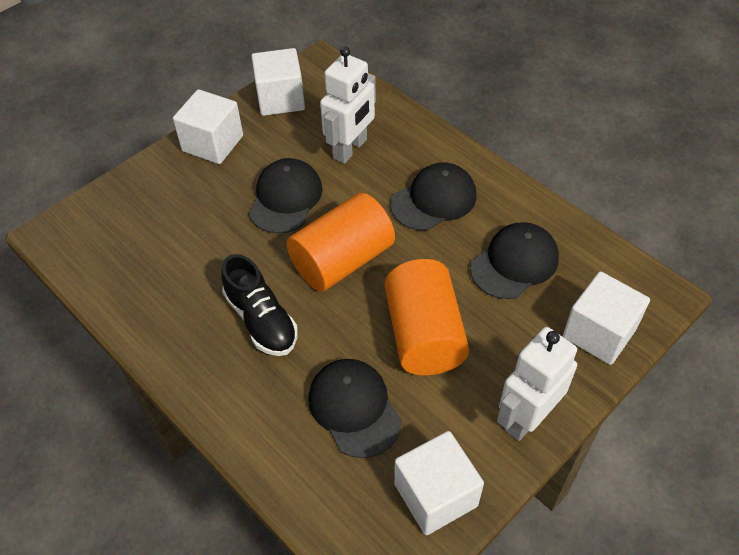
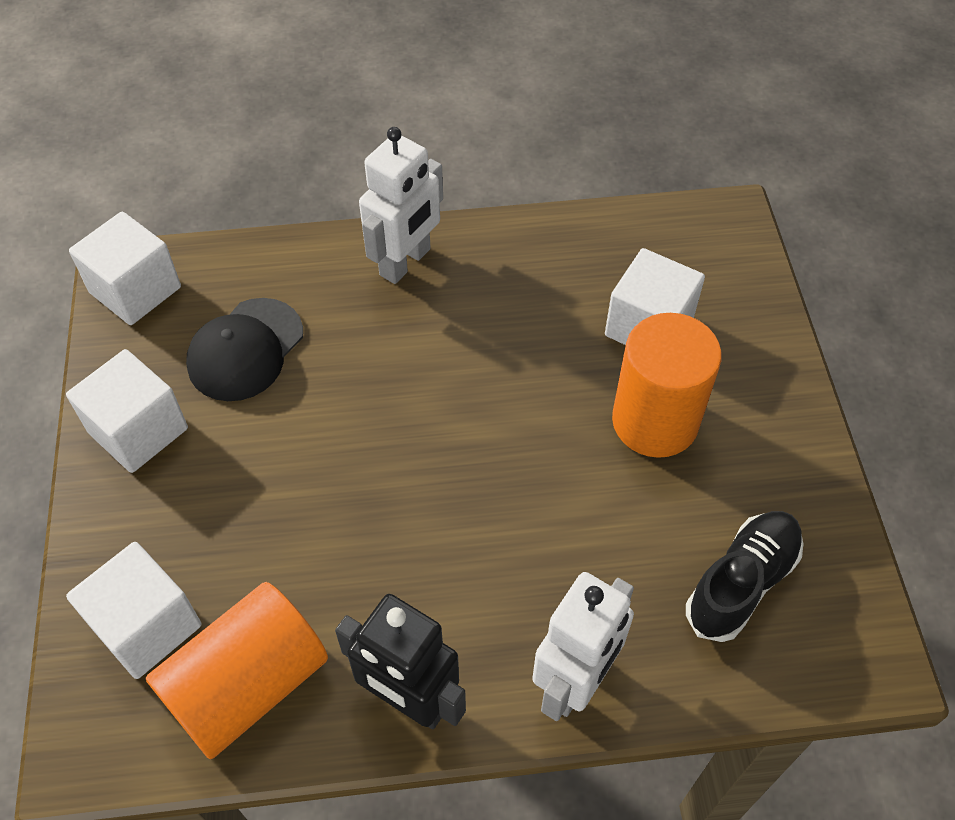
black cap: [249,158,323,234] [308,359,402,458] [391,162,476,231] [470,222,559,299] = 4 -> [186,298,303,401] = 1
black robot: none = 0 -> [335,594,466,729] = 1

